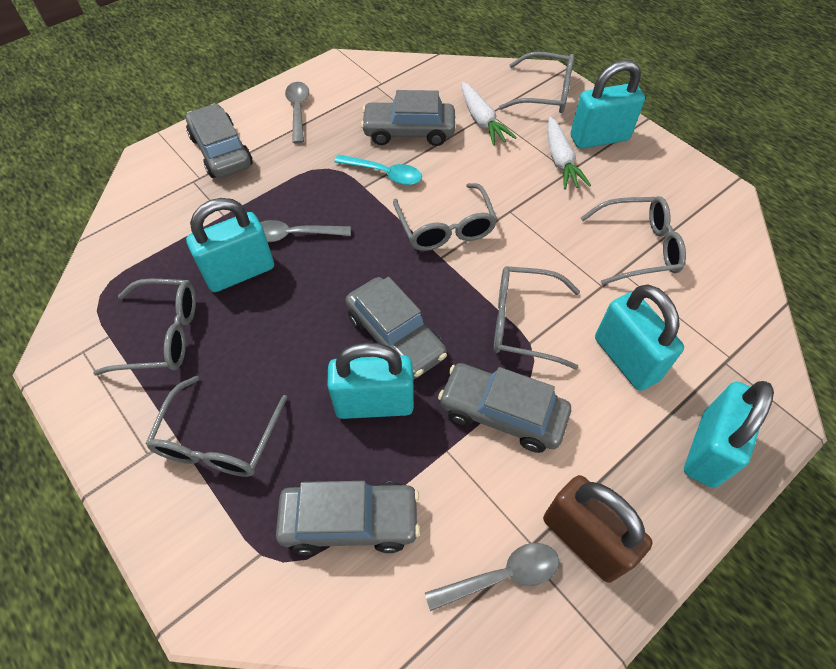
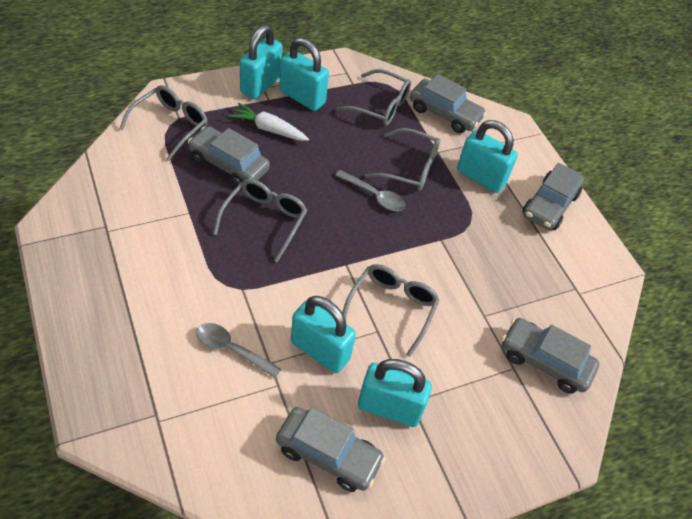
brown padlock: [543,475,653,583] = 1 -> none = 0
grey glasses: [93,279,196,376] [145,376,288,477] [393,183,497,251] [494,266,580,370] [499,52,574,113] [581,196,686,285] = 6 -> [119,85,208,161] [213,179,307,262] [336,69,411,126] [342,264,440,357] [364,128,440,191] = 5
grey spoon: [260,220,351,242] [285,82,309,144] [425,543,559,611] = 3 -> [196,323,281,378] [335,170,405,211] = 2
turquoise spoon: [334,155,422,185] = 1 -> none = 0
white carrot: [461,82,517,146] [548,117,591,190] = 2 -> [228,103,309,141] = 1

